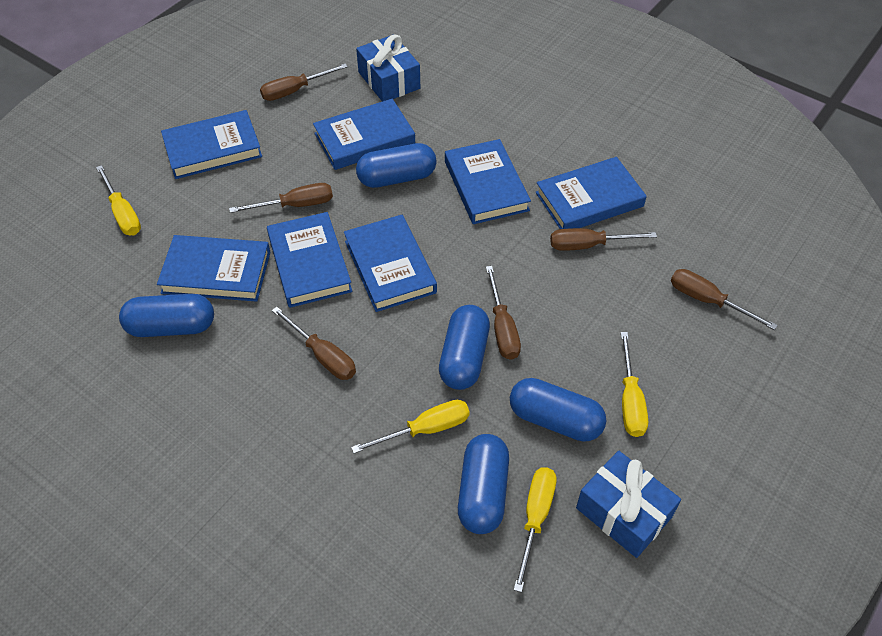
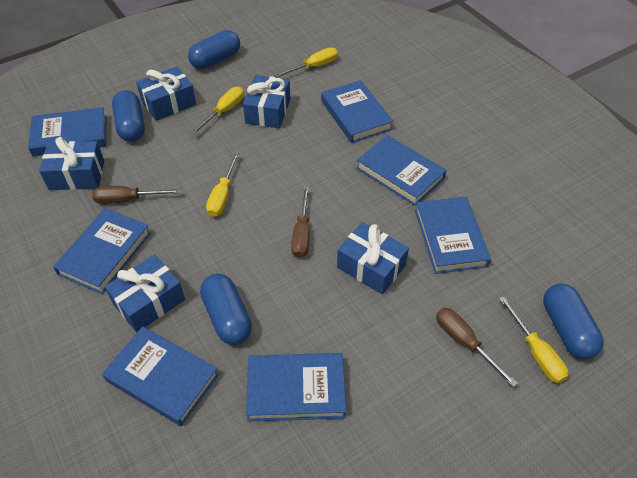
blue capsule: [119,294,214,337] [356,143,437,188] [439,305,490,390] [458,434,509,534] [510,378,606,442] = 5 -> [112,90,145,142] [188,30,240,69] [200,274,252,345] [543,283,603,359] = 4
blue gift: [356,35,420,102] [576,451,681,558] = 2 -> [39,137,104,190] [105,255,185,332] [136,66,196,121] [243,75,290,128] [337,222,409,294] = 5
brown screwdriver: [229,183,333,213] [260,64,348,101] [272,307,356,380] [486,266,521,360] [550,228,657,251] [671,269,778,330] = 6 -> [92,186,181,204] [291,186,310,258] [436,308,518,387] = 3

